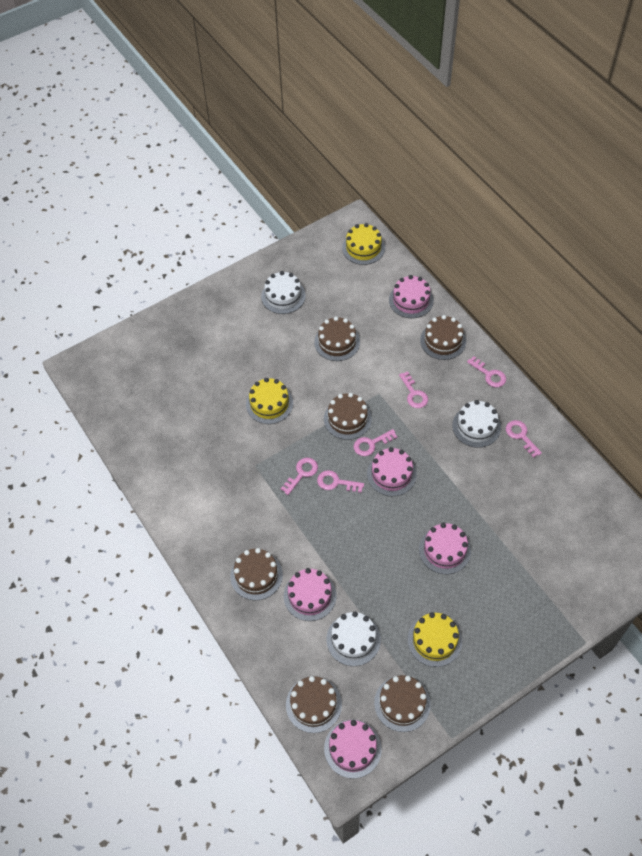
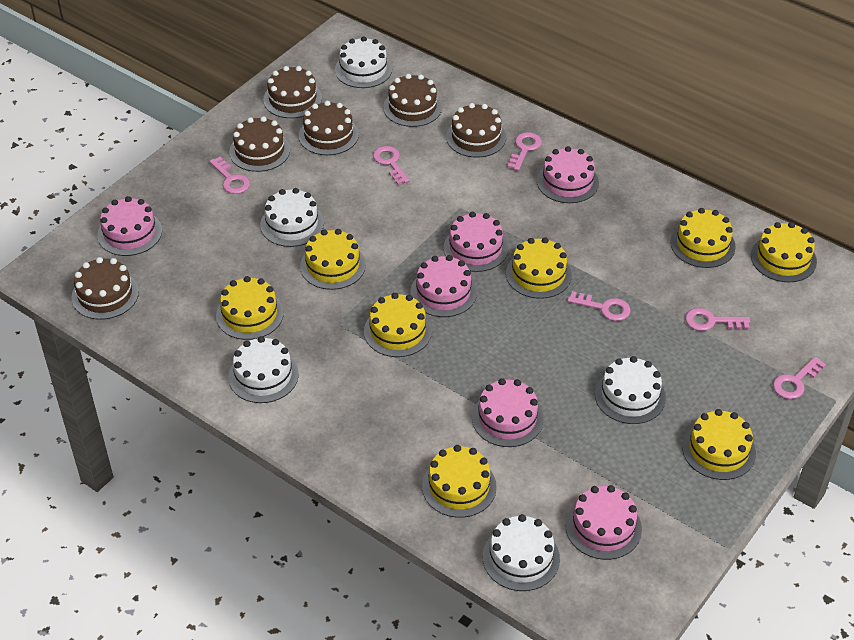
pink cake: [284,568,337,621] [324,720,382,779] [367,447,417,496] [389,275,434,318] [419,523,471,574] = 5 -> [97,196,162,256] [410,255,477,317] [444,212,508,272] [472,378,544,447] [537,146,599,203] [565,485,642,560] = 6
white cake: [261,271,306,314] [326,612,381,666] [452,400,501,448] = 3 -> [228,336,298,403] [260,188,324,247] [335,36,392,88] [483,514,560,591] [595,356,666,424] = 5
yellow cake: [246,378,293,424] [342,223,385,265] [408,612,462,667] = 3 -> [216,276,284,340] [300,229,366,290] [364,293,432,357] [422,445,497,518] [506,237,572,299] [670,208,736,268] [682,409,756,480] [751,222,817,282] = 8

